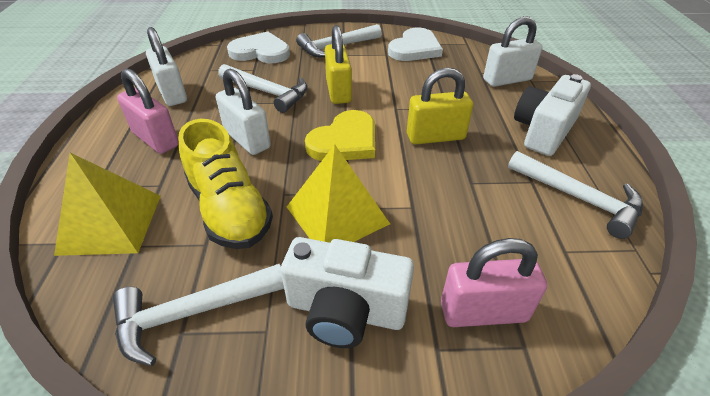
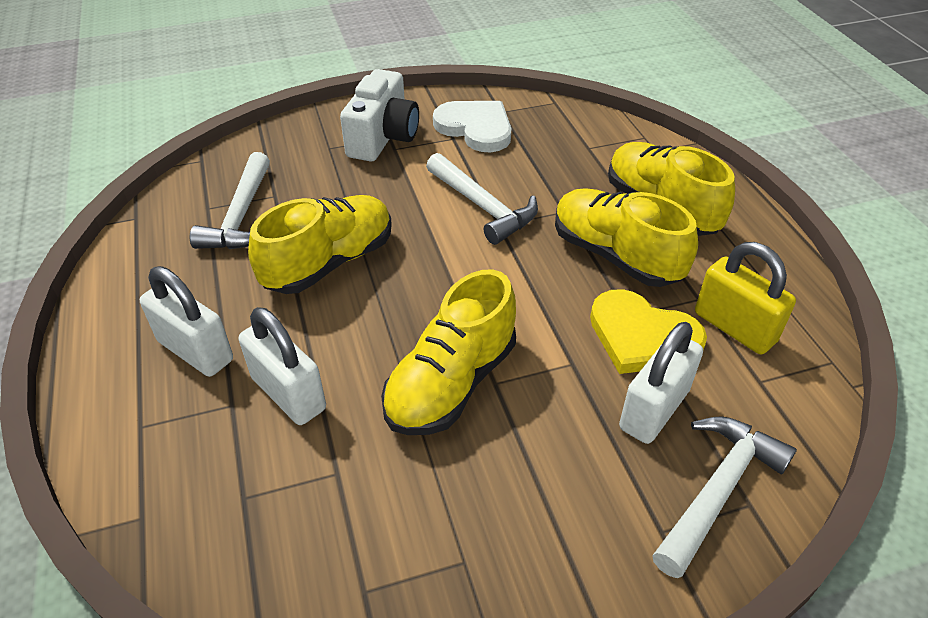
pink padlock: [117,68,179,154] [441,238,547,327] = 2 -> none = 0
white camera: [281,237,414,348] [514,74,591,156] = 2 -> [340,69,419,162] = 1
white hammer: [113,264,284,366] [218,64,308,113] [296,24,382,57] [508,151,643,239] = 4 -> [190,152,270,249] [426,153,538,245] [652,416,797,578] = 3
white heart: [227,32,290,63] [388,28,443,61] = 2 -> [433,101,511,152] = 1
yellow padlock: [325,25,352,104] [407,67,473,145] = 2 -> [695,242,796,354] = 1
yellow pyramid: [54,153,161,256] [287,144,390,243] = 2 -> none = 0
yellow shoe: [178,119,273,249] = 1 -> [248,195,392,294] [381,269,516,435] [555,188,698,287] [608,142,735,236] = 4

